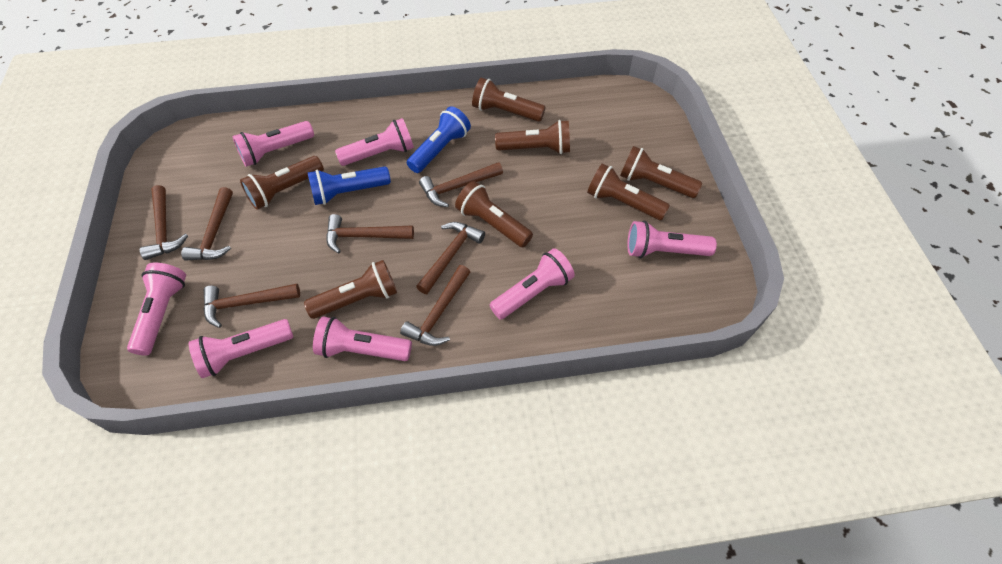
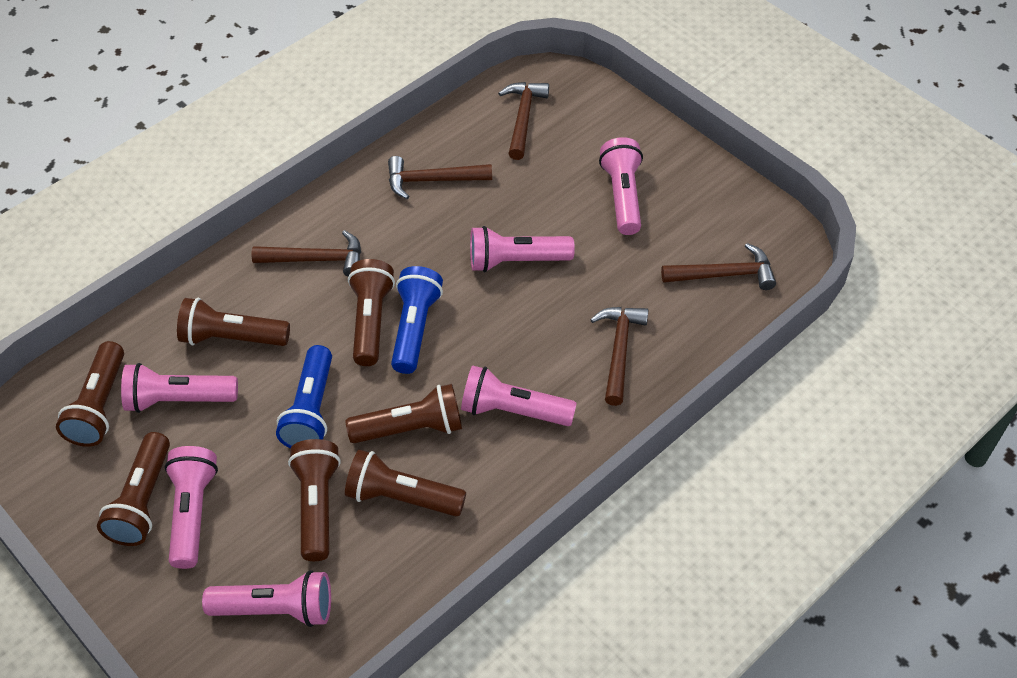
brown hammer: [140,185,188,260] [181,187,233,261] [204,284,300,328] [326,214,414,253] [400,265,470,346] [416,222,485,294] [419,162,503,207] = 7 -> [252,230,361,277] [388,156,492,199] [498,82,549,160] [590,307,648,406] [661,243,776,290] = 5
pink flashlight: [127,263,186,356] [189,319,293,378] [232,121,314,167] [313,316,412,361] [335,118,414,166] [490,248,575,320] [627,221,717,258] = 7 -> [121,363,238,413] [164,446,218,569] [202,570,331,627] [461,365,577,426] [470,226,575,272] [599,137,643,235] = 6

